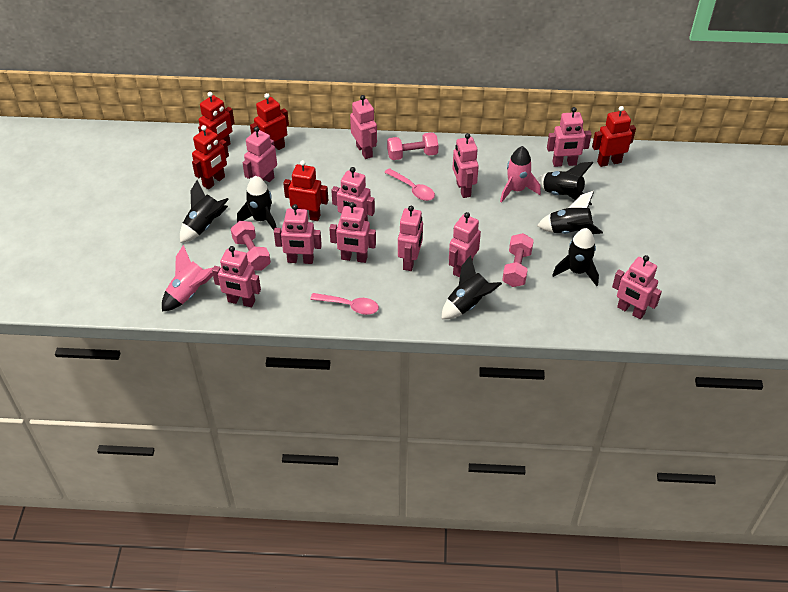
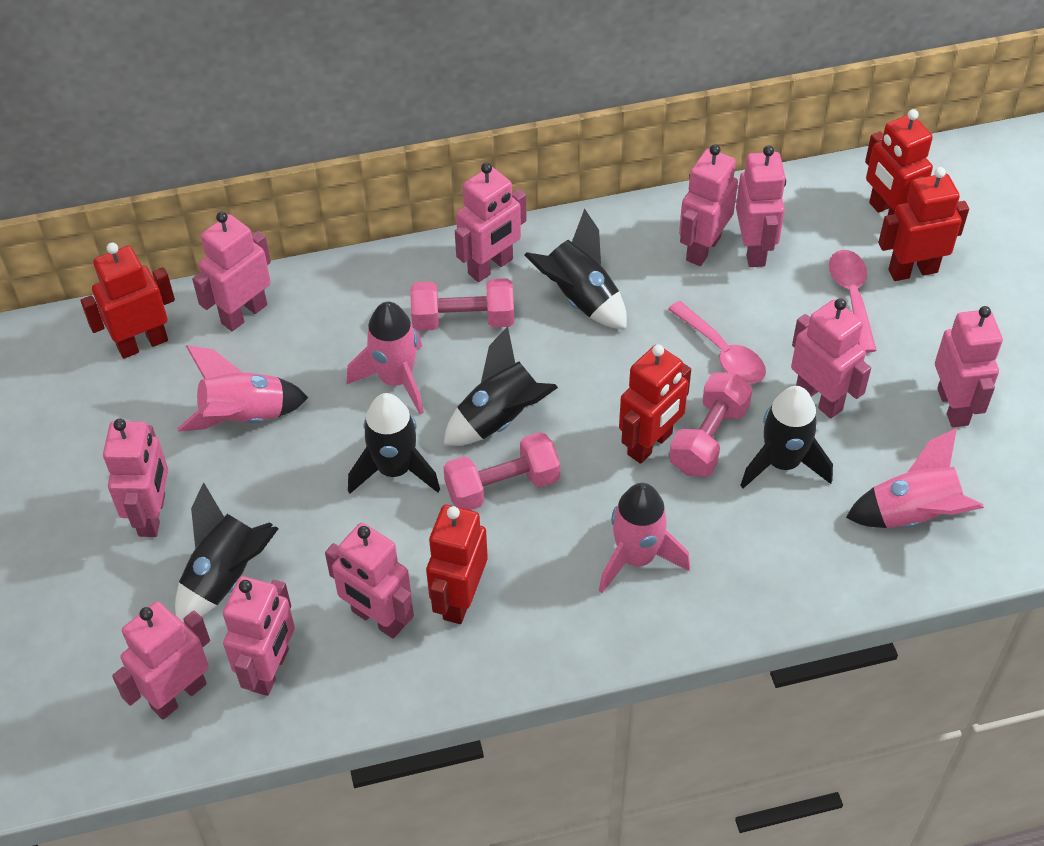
black rocket: [180,180,229,243] [237,176,277,230] [441,255,502,319] [537,162,593,205] [537,191,603,234] [552,228,599,286] = 6 -> [175,482,279,624] [348,393,440,494] [444,326,558,446] [524,208,627,329] [740,386,833,488] = 5
pink robot: [212,246,261,307] [243,126,277,182] [274,204,322,264] [329,202,376,263] [331,167,375,221] [350,95,377,159] [398,206,423,271] [449,212,481,277] [452,133,479,198] [547,107,592,167] [612,255,662,319] = 11 -> [103,419,168,537] [112,601,210,720] [192,212,271,331] [223,576,295,696] [325,523,414,639] [455,163,527,282] [679,144,738,266] [736,145,786,267] [791,298,871,419] [935,306,1003,427] = 10
pink rocket: [162,245,213,312] [500,146,541,203] = 2 -> [177,345,308,432] [347,302,424,414] [599,483,690,593] [846,428,984,528] = 4

